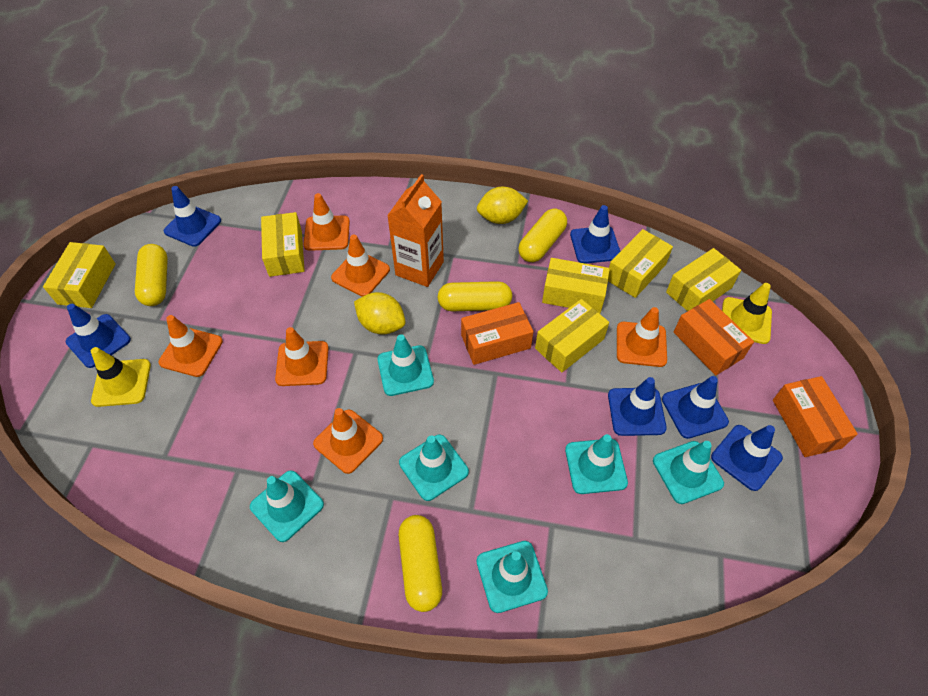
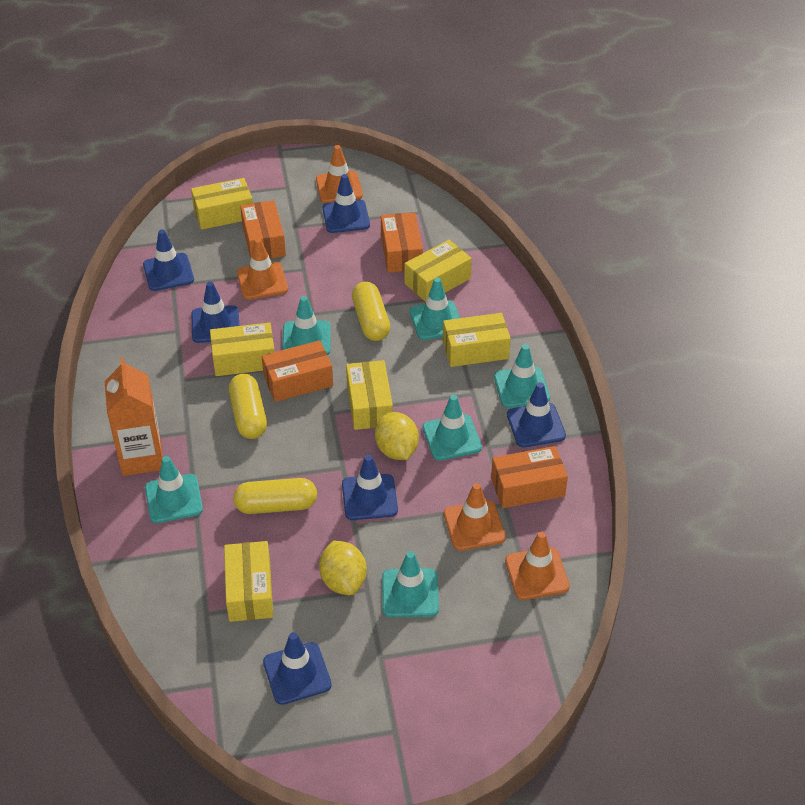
orange box: [461,302,533,365] [674,299,754,375] [773,376,858,457] = 3 -> [240,200,286,259] [262,340,333,402] [381,212,423,273] [491,446,568,508] = 4
orange traffic cone: [158,315,223,377] [275,327,328,386] [304,193,350,251] [313,408,383,474] [331,235,390,297] [617,307,667,367] = 6 -> [237,238,288,300] [316,145,363,203] [444,483,506,551] [505,531,570,600] = 4
yellow capsule: [135,244,168,306] [399,515,442,612] [437,281,512,311] [518,208,567,262] = 4 -> [229,374,267,439] [233,478,317,514] [352,282,390,341] = 3
yellow traffic cone: [91,347,151,407] [722,283,772,344] = 2 -> none = 0

